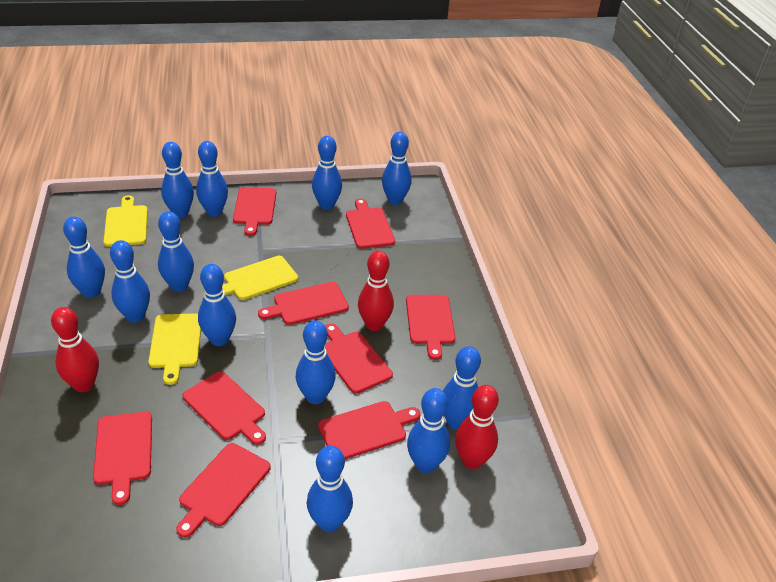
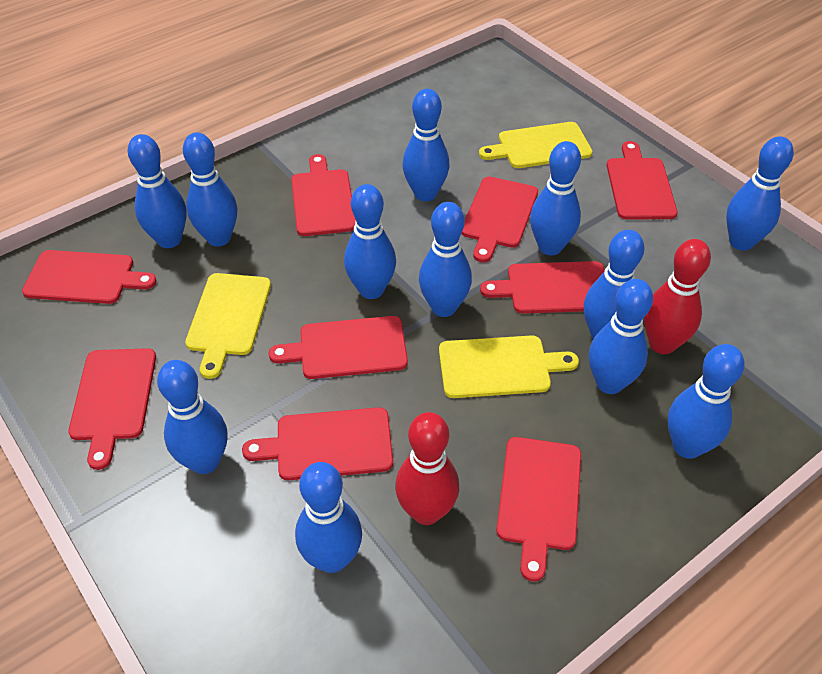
red bowling pin: [51,307,99,392] [358,251,394,331] [455,385,499,469] = 3 -> [395,412,459,525] [644,239,711,354] = 2

